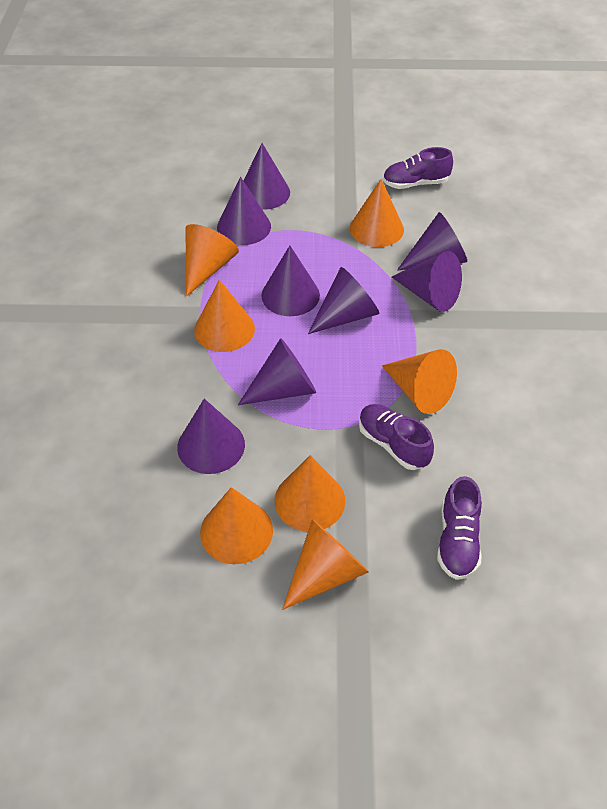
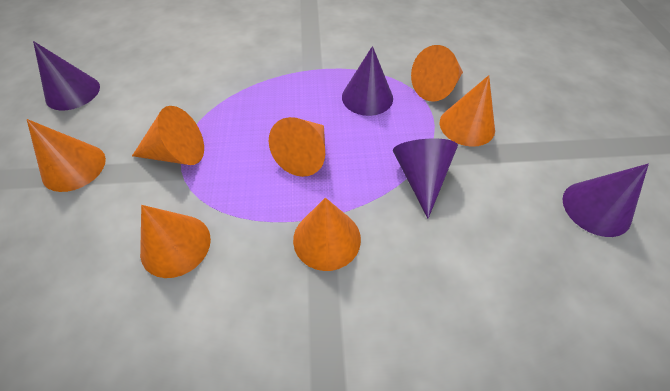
purple cone: [177,399,245,474] [217,177,271,245] [238,338,316,405] [243,143,290,210] [261,245,320,316] [308,267,379,334] [392,251,462,312] [397,212,467,271] = 8 -> [33,41,100,111] [342,46,393,116] [393,139,458,219] [563,164,649,237] = 4
purple shoe: [359,404,434,470] [383,147,453,189] [437,476,482,580] = 3 -> none = 0

